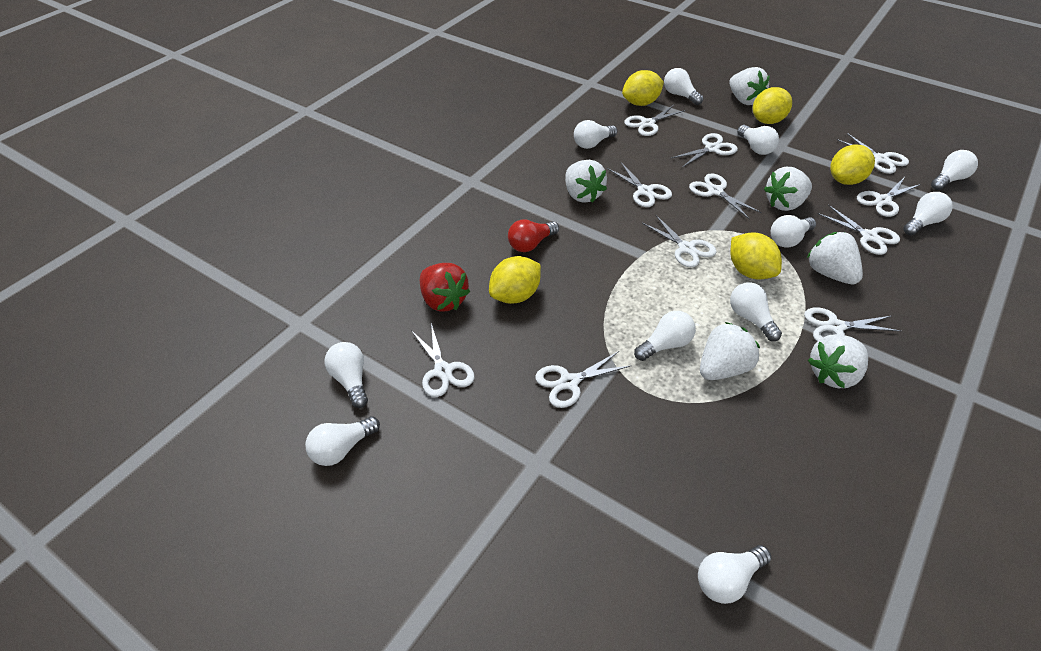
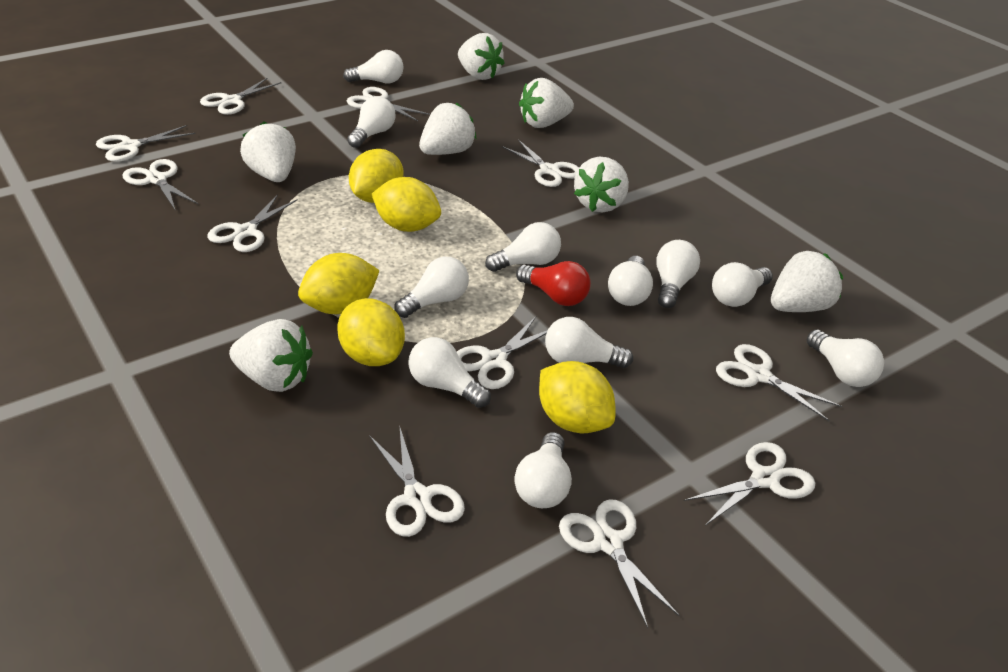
red strawberry: [420,263,470,312] = 1 -> none = 0
white strawberry: [565,160,607,203] [700,322,760,380] [729,67,770,105] [764,167,812,211] [807,232,863,284] [808,334,868,388] = 6 -> [229,319,313,392] [240,122,296,182] [419,102,476,155] [458,33,505,80] [519,78,574,128] [574,157,629,212] [771,251,843,312] = 7

